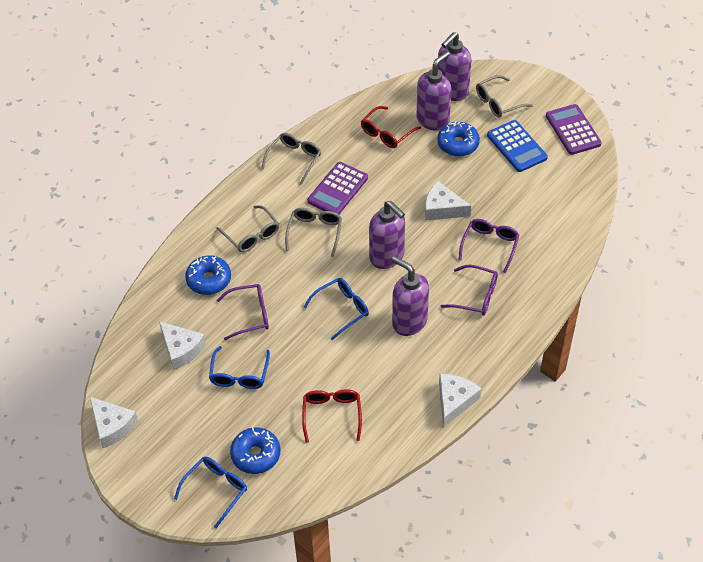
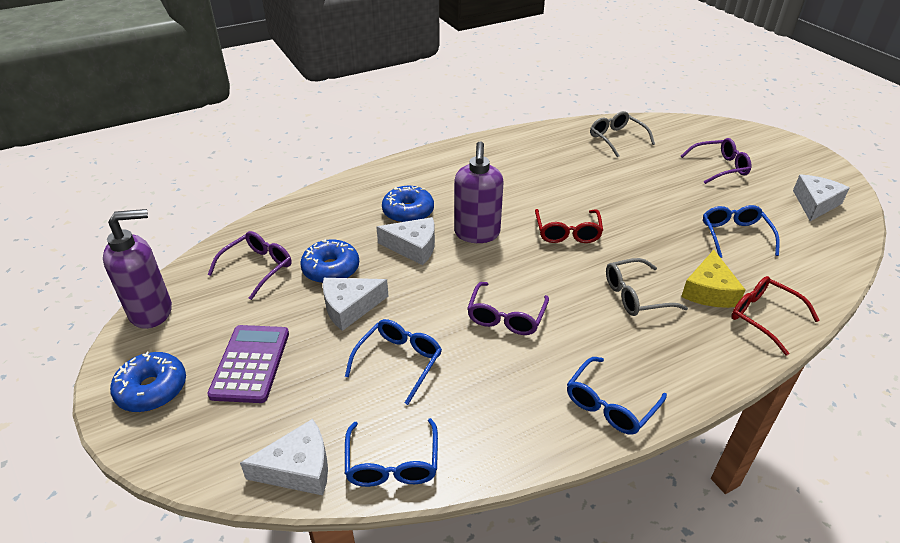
blue calculator: [487,120,548,172] = 1 -> none = 0
blue glasses: [174,457,247,528] [209,346,270,389] [304,278,369,340] = 3 -> [345,319,442,405] [345,418,438,487] [567,357,667,435] [703,205,780,258] = 4
grey glasses: [216,205,279,252] [261,133,321,185] [285,208,342,257] [476,75,533,118] = 4 -> [590,111,655,157] [606,258,688,316] = 2
purple calculator: [307,162,368,214] [546,104,602,155] = 2 -> [207,325,289,403] = 1
purple soap dispenser: [369,201,405,269] [392,256,429,336] [416,51,451,131] [438,32,471,101] = 4 -> [103,209,172,329] [454,141,504,243] = 2
yellow cheese: none = 0 -> [681,250,745,308] = 1

